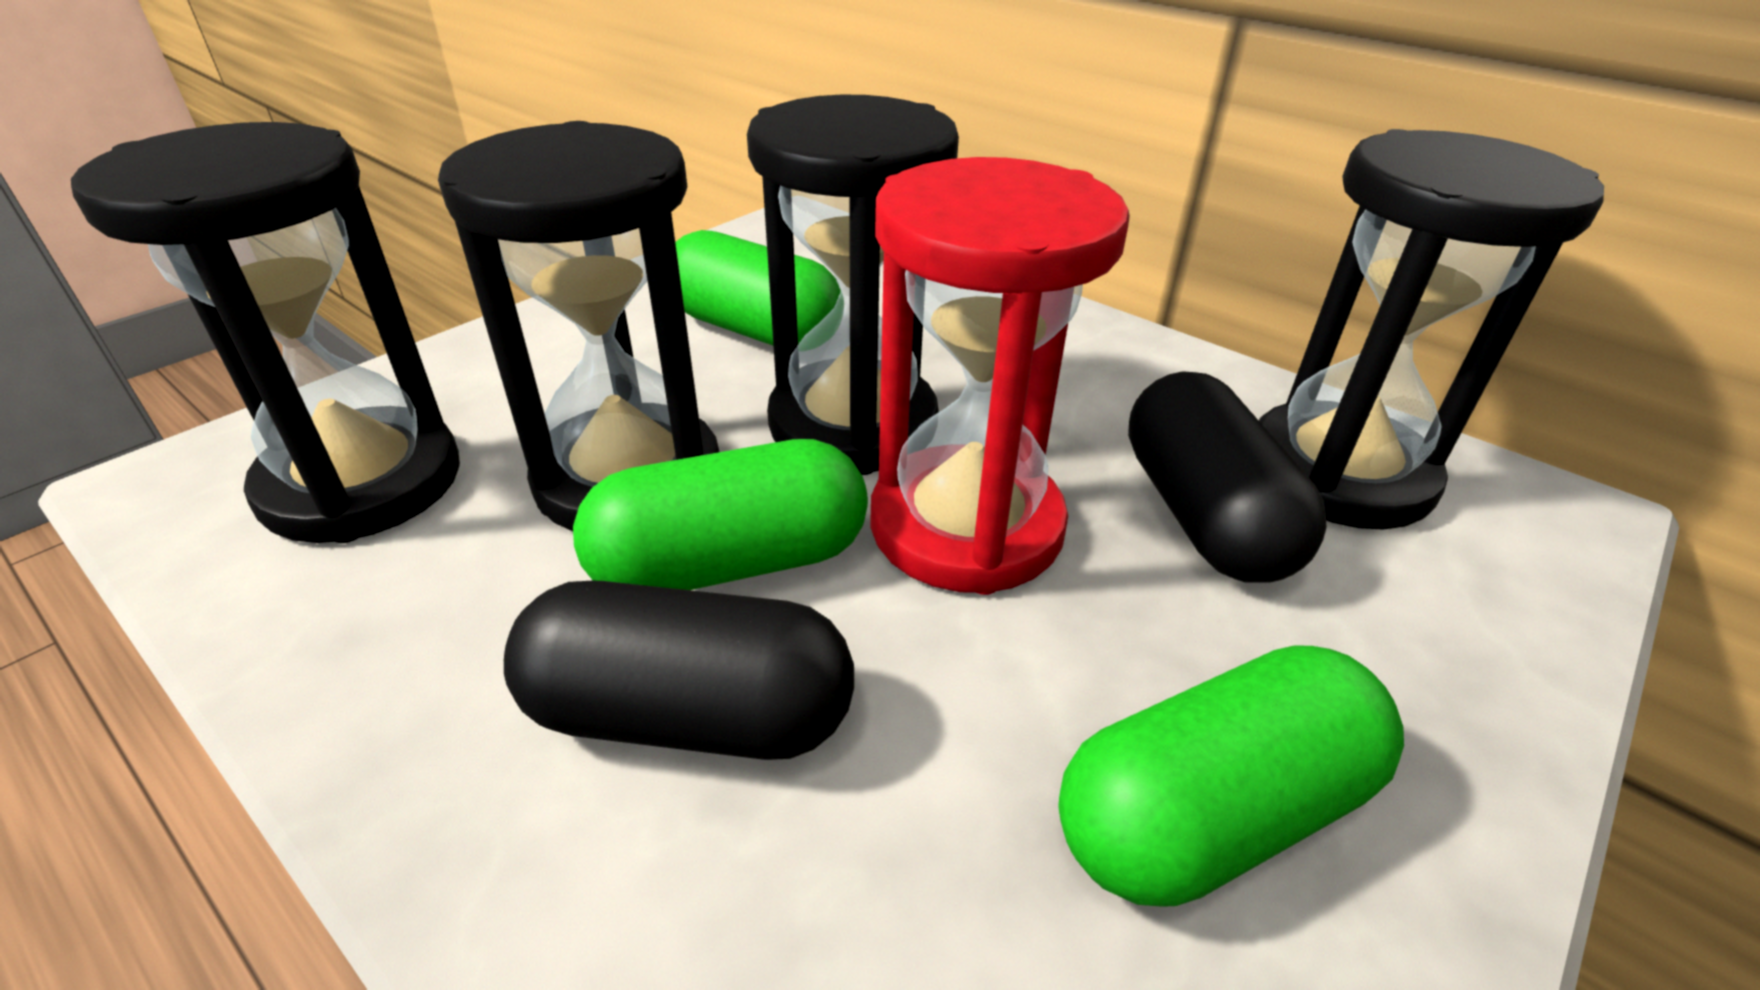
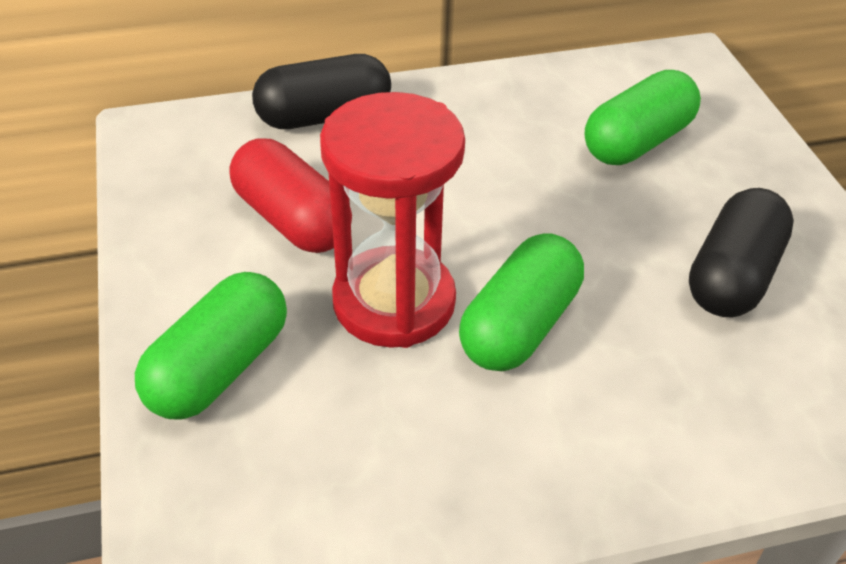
black hourglass: [71,122,460,543] [438,121,719,531] [747,95,959,475] [1259,129,1604,530] = 4 -> none = 0
red capsule: none = 0 -> [230,138,352,253] = 1

